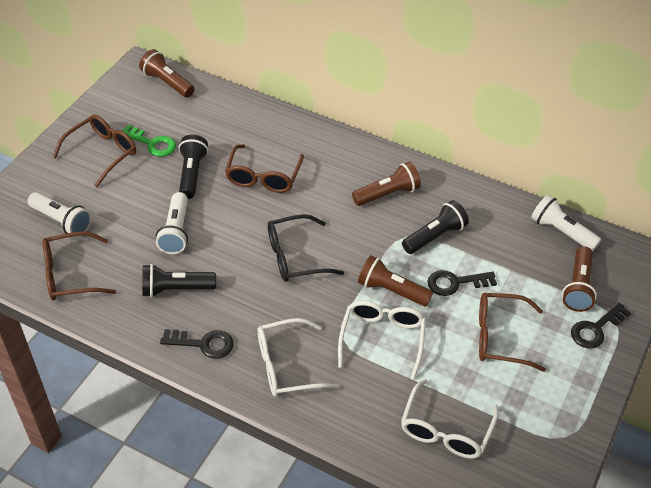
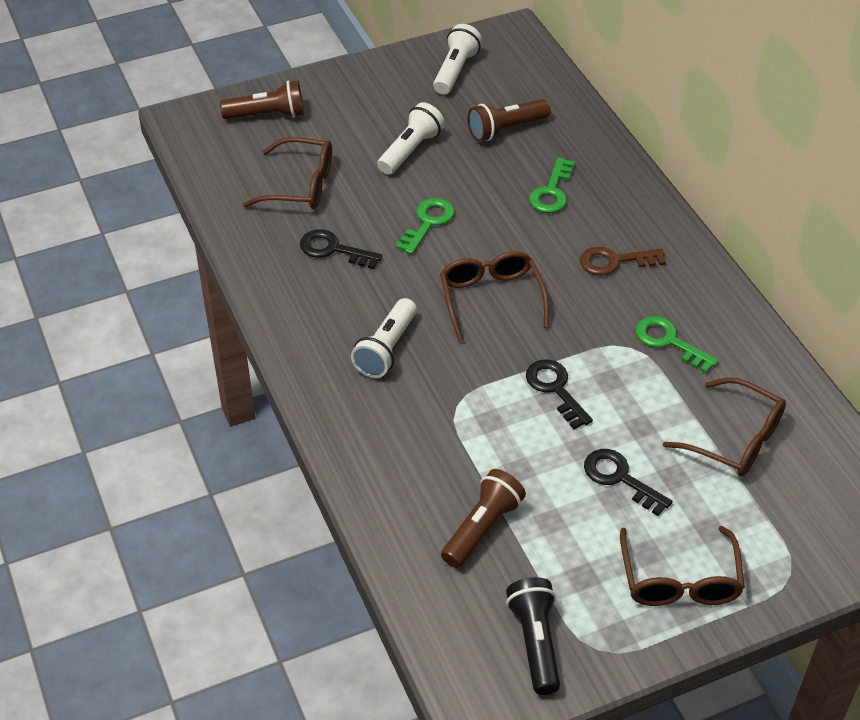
black flashlight: [142,264,216,297] [179,135,208,199] [402,200,469,254] = 3 -> [506,577,560,695] = 1
black glasses: [268,214,344,282] = 1 -> none = 0
brown flashlight: [139,49,194,98] [352,162,421,206] [358,255,433,306] [562,247,597,312] = 4 -> [220,80,304,119] [441,469,526,568] [468,99,550,142] = 3
brown key: none = 0 -> [580,246,666,276] = 1
green key: [121,125,176,157] = 1 -> [395,198,455,255] [529,157,575,213] [636,316,719,373] = 3
white glasses: [258,318,340,397] [338,301,426,380] [401,379,499,459] = 3 -> none = 0

